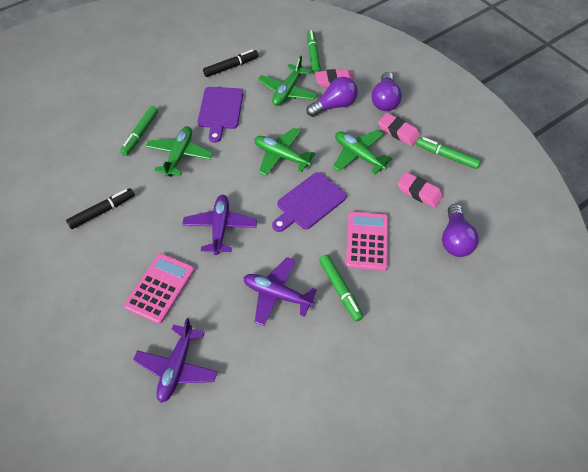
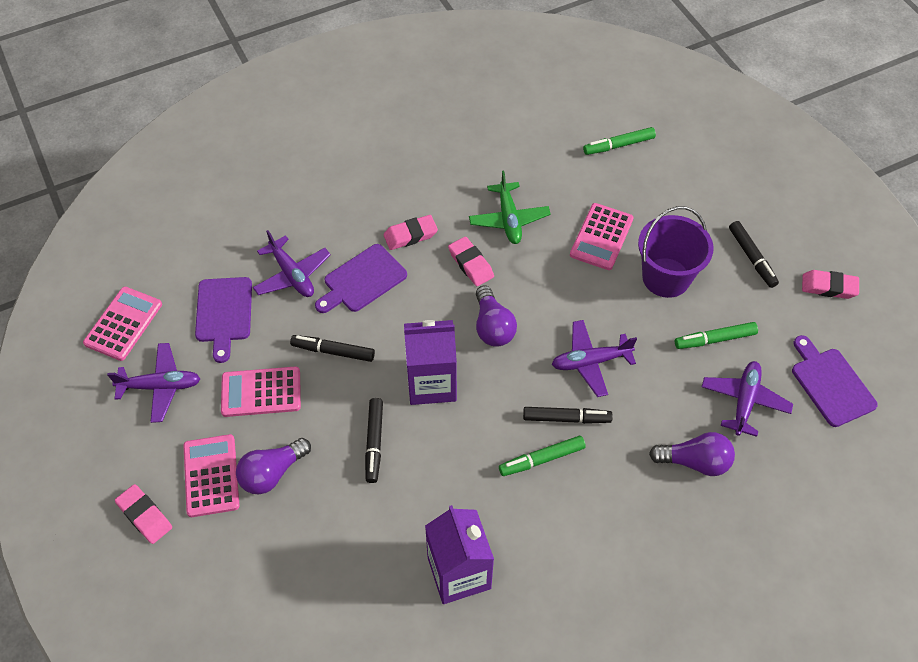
black marker: [66,188,135,229] [203,49,258,77] = 2 -> [290,335,375,362] [365,398,383,483] [523,407,613,424] [729,221,779,288] = 4
green marker: [120,106,158,156] [307,30,321,74] [319,255,364,322] [416,137,481,169] = 4 -> [499,436,586,476] [583,127,656,155] [675,322,758,349] = 3
green plane: [145,126,213,177] [255,128,315,176] [258,56,317,106] [333,130,393,174] = 4 -> [469,171,551,244] = 1
pink calculator: [124,253,194,324] [346,211,388,271] = 2 -> [83,287,162,361] [183,434,239,517] [221,366,301,417] [570,203,634,270] = 4
pink eraser: [315,69,354,88] [378,113,420,146] [397,172,443,208] = 3 -> [115,484,172,544] [384,215,438,250] [448,237,494,286] [802,270,859,299] = 4
purple bucket: none = 0 -> [638,206,714,298] = 1
purple carton: none = 0 -> [404,320,457,405] [425,505,494,604] = 2
purple cutting board: [198,87,243,143] [272,172,347,232] = 2 -> [195,277,252,363] [315,244,407,313] [792,335,878,427] = 3
purple plane: [133,318,218,403] [182,195,257,255] [243,257,317,326] = 3 -> [107,343,200,423] [253,230,331,297] [552,320,637,397] [702,361,793,437] = 4

